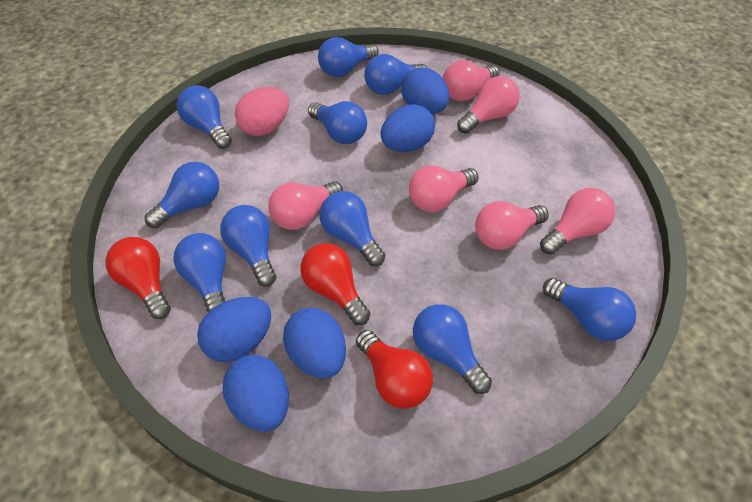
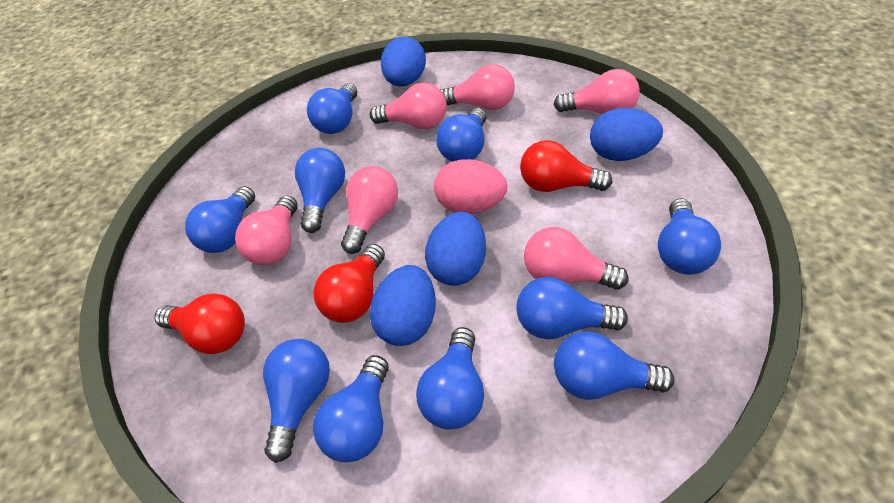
blue egg: [197,297,271,362] [223,355,289,432] [283,308,346,379] [381,104,435,152] [401,67,449,114] = 5 -> [370,265,436,346] [381,37,426,86] [425,212,486,286] [590,108,663,161] = 4

